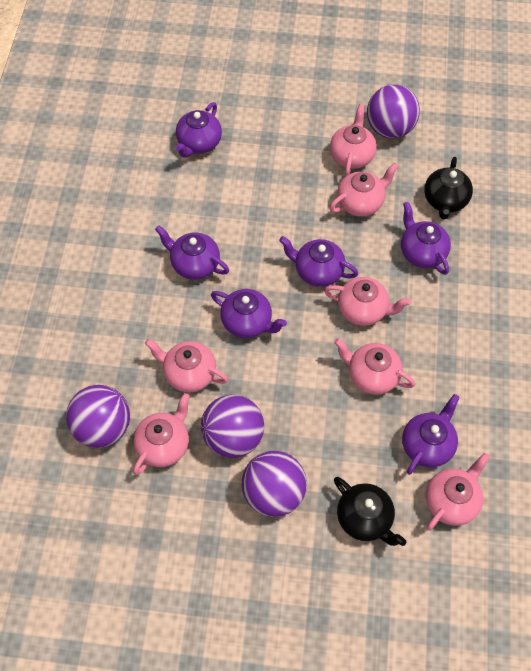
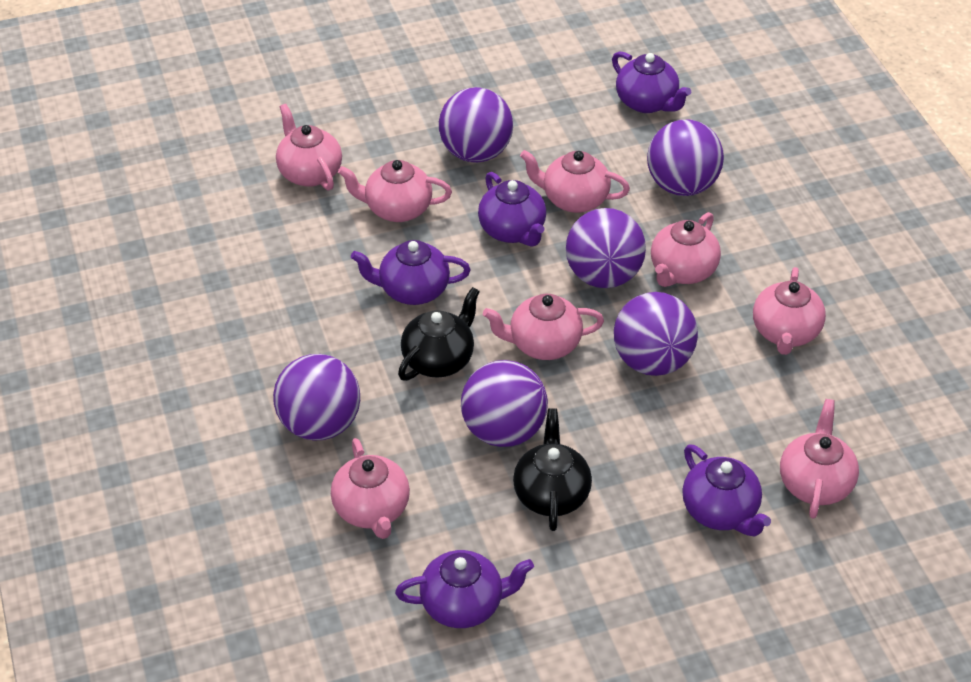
pink teapot: [133,393,190,475] [145,339,228,393] [324,277,411,326] [329,163,399,216] [330,104,377,176] [334,338,415,395] [425,453,490,531] = 7 -> [276,104,342,191] [331,438,410,539] [338,160,452,222] [483,294,604,360] [520,150,630,213] [651,212,721,287] [753,267,826,355] [780,399,859,519] = 8
purple ball: [66,385,130,448] [201,395,264,458] [242,451,307,517] [367,85,420,139] = 4 -> [273,354,360,441] [439,87,513,163] [461,360,548,447] [566,208,646,288] [614,292,698,376] [647,120,724,196] = 6
purple teapot: [155,226,229,280] [176,102,222,158] [211,289,287,338] [279,236,358,287] [401,202,451,275] [402,394,460,475] = 6 -> [351,240,470,305] [395,550,534,628] [478,172,546,247] [612,51,691,113] [682,444,771,536] = 5

